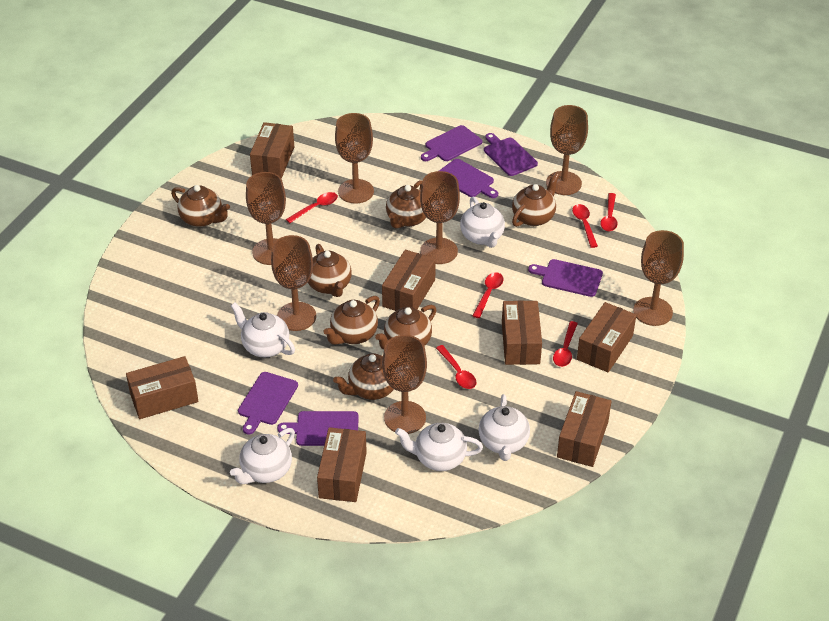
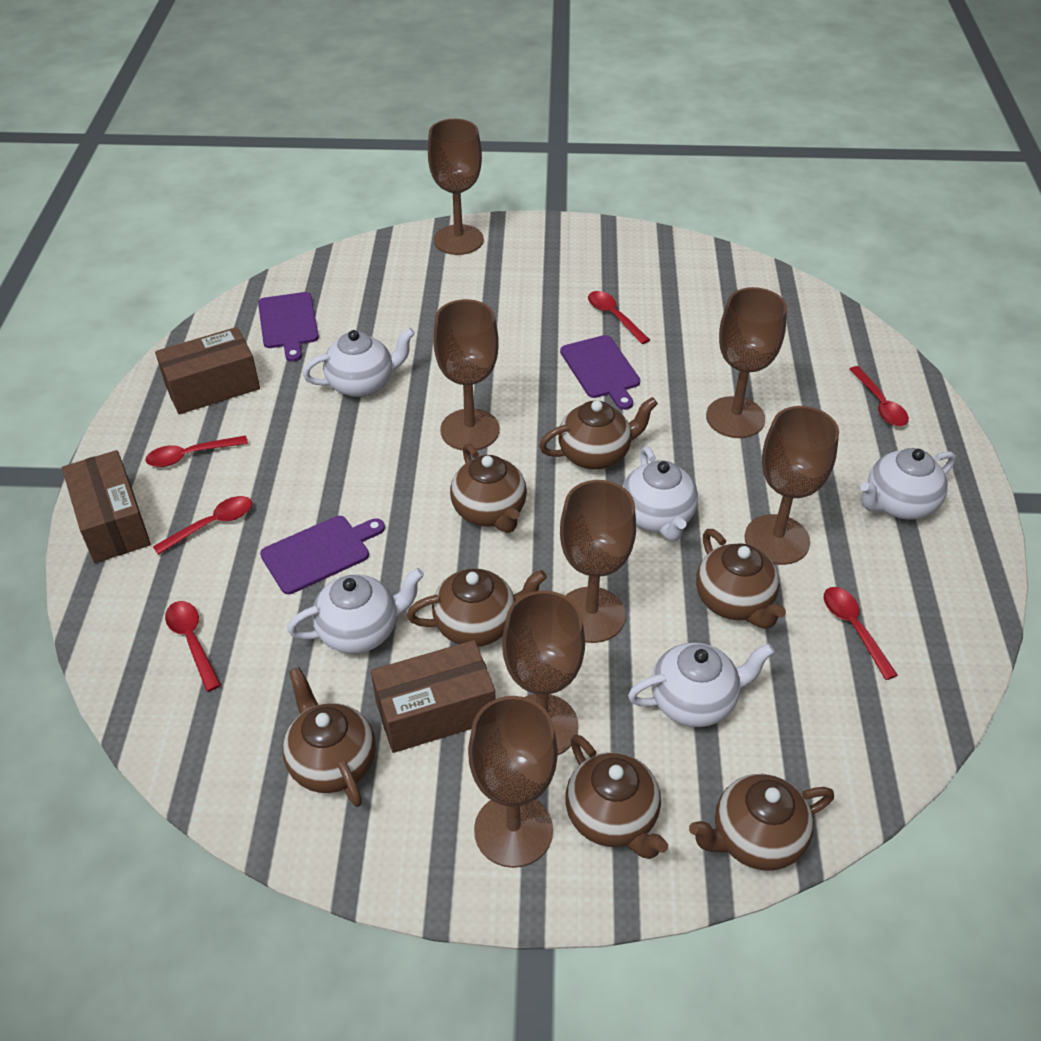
brown box: [126,356,199,419] [250,122,294,179] [317,427,367,502] [382,250,436,311] [502,300,542,365] [557,391,612,467] [577,302,636,372] = 7 -> [62,450,151,563] [155,327,260,414] [371,640,495,753] = 3
purple cutting board: [238,372,298,434] [277,411,359,446] [421,125,482,161] [439,159,498,198] [484,133,538,176] [528,259,603,297] = 6 -> [258,292,319,362] [260,516,385,594] [560,335,640,410] = 3

